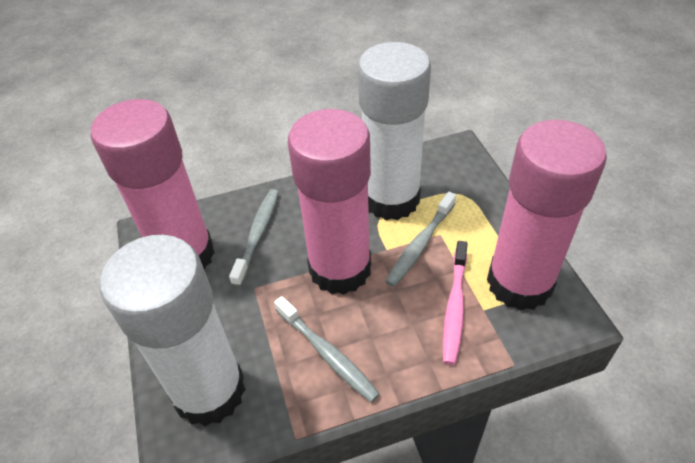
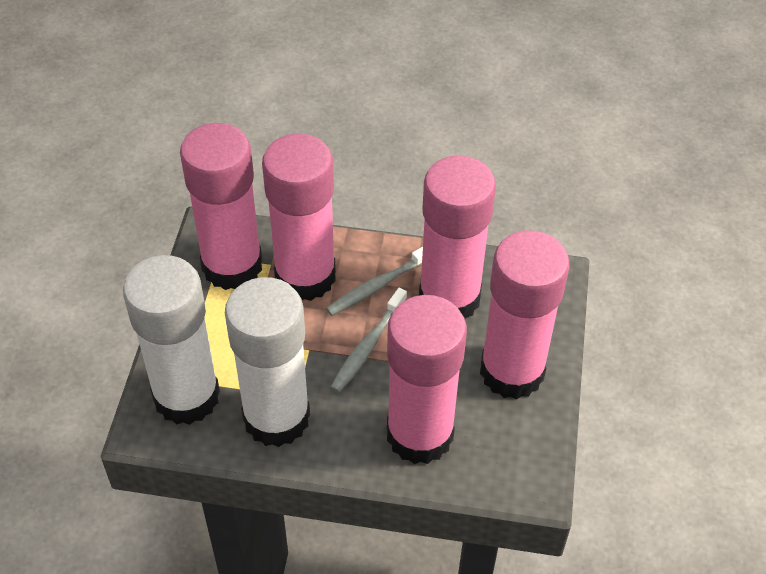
grey toothbrush: [229,189,279,287] [274,296,380,403] [385,192,456,287] = 3 -> [326,247,423,316] [330,288,407,393] = 2
pink glue stick: [91,99,215,271] [288,109,371,295] [487,120,607,311] = 3 -> [180,123,262,290] [262,134,336,301] [387,295,467,464] [419,156,496,319] [480,230,570,400] = 5
pink toothbrush: [443,241,468,365] = 1 -> none = 0

